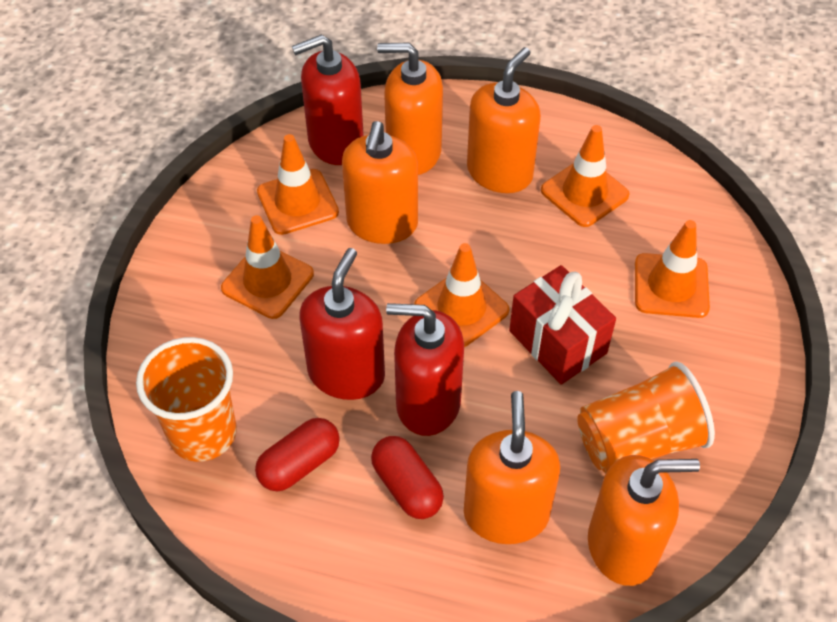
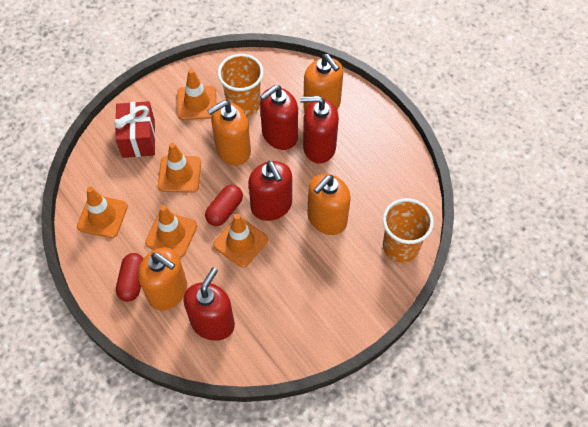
orange soap dispenser: [342,121,418,244] [377,43,443,175] [464,391,560,544] [467,47,541,193] [588,455,700,586] = 5 -> [138,247,187,311] [207,100,251,165] [303,54,343,111] [308,174,351,235] = 4
red soap dispenser: [292,35,364,165] [299,248,385,400] [386,303,464,436] = 3 -> [183,267,235,341] [248,161,292,221] [260,85,298,150] [300,96,339,164] = 4

